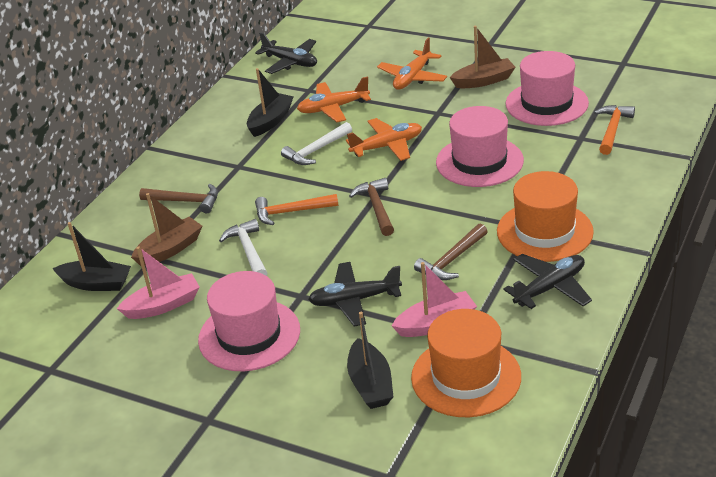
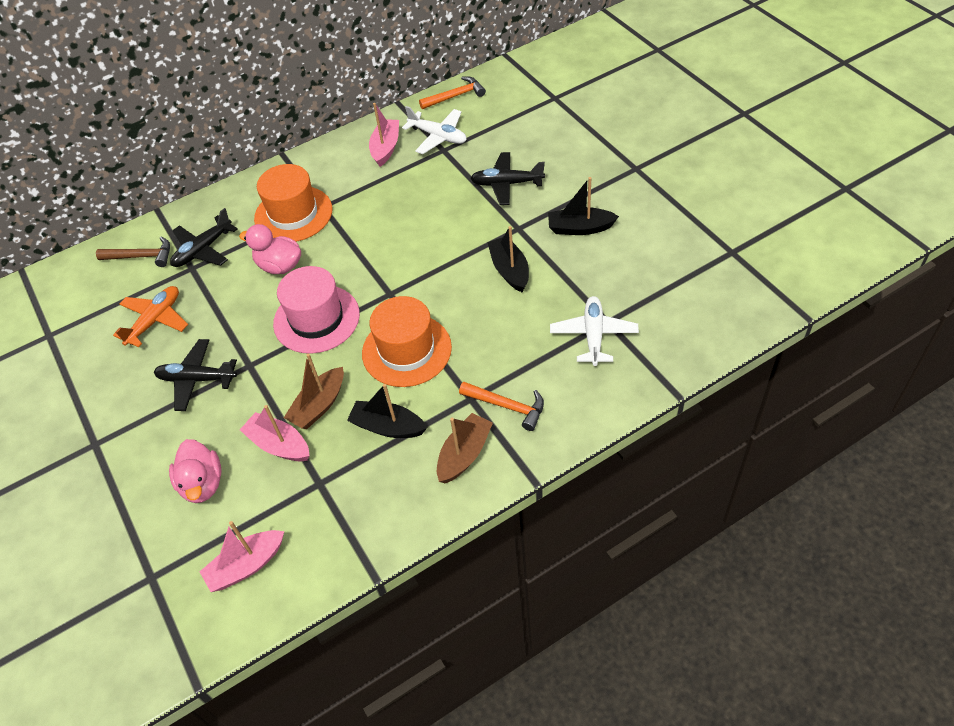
brown hammer: [139,184,218,213] [349,178,394,236] [414,223,488,280] = 3 -> [96,237,170,267] = 1
orange plane: [297,76,371,122] [346,118,422,161] [377,38,447,90] = 3 -> [113,286,188,347] = 1
pink boat: [117,246,200,319] [392,262,477,337] = 2 -> [199,521,284,592] [240,405,310,461] [369,103,399,167] = 3
pink duck: none = 0 -> [169,439,222,503] [239,224,301,274] = 2
pink hat: [198,271,300,371] [436,106,524,187] [506,51,589,126] = 3 -> [273,266,360,354] = 1
white hammer: [219,219,267,276] [281,122,352,165] = 2 -> none = 0
white plane: none = 0 -> [402,106,467,154] [550,296,639,366] = 2

